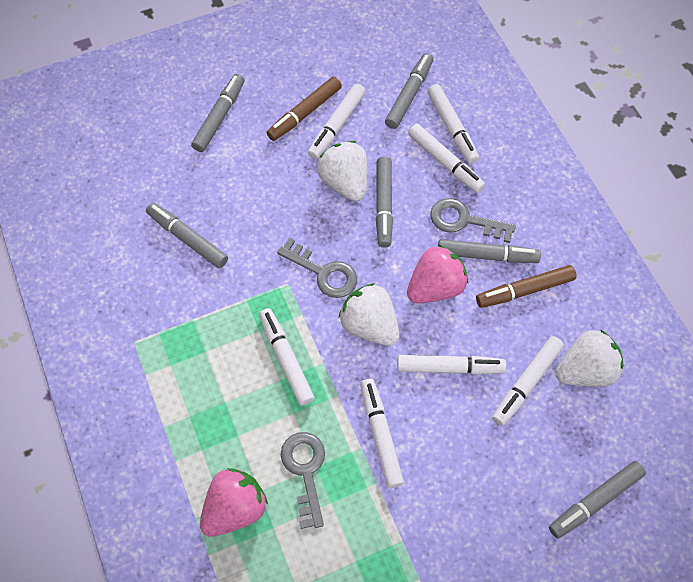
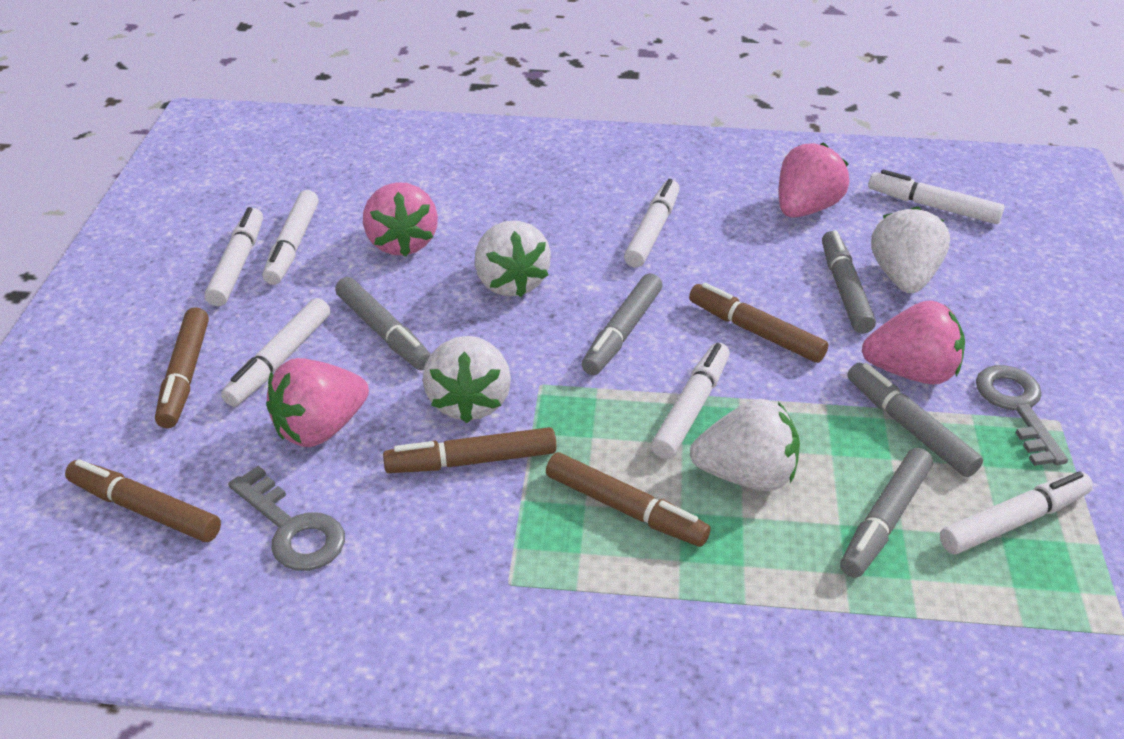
brown marker: [267,77,342,141] [476,265,576,308] = 2 -> [65,459,221,542] [155,308,209,428] [383,427,556,473] [546,452,711,547] [689,283,828,363] = 5
grey key: [277,238,357,298] [281,432,325,529] [430,198,516,243] = 3 -> [228,466,345,571] [976,365,1068,466] = 2
grey marker: [146,203,228,268] [191,74,245,152] [376,156,393,248] [385,53,433,129] [438,239,541,263] [549,461,646,539] = 6 -> [335,277,430,370] [582,273,662,375] [822,231,876,334] [840,448,933,578] [847,363,983,477] = 5
pink strawberry: [200,468,268,536] [407,244,468,303] = 2 -> [266,358,369,447] [363,182,438,257] [779,142,850,218] [862,300,965,385] = 4
white strawberry: [317,141,367,201] [339,283,400,346] [555,329,624,387] = 3 -> [423,336,511,423] [475,221,551,297] [690,399,800,491] [871,206,950,293] = 4

